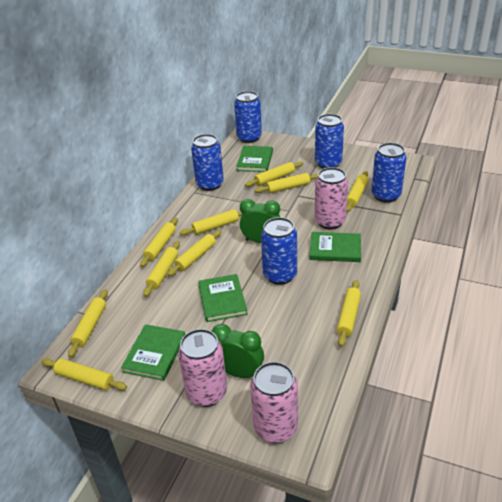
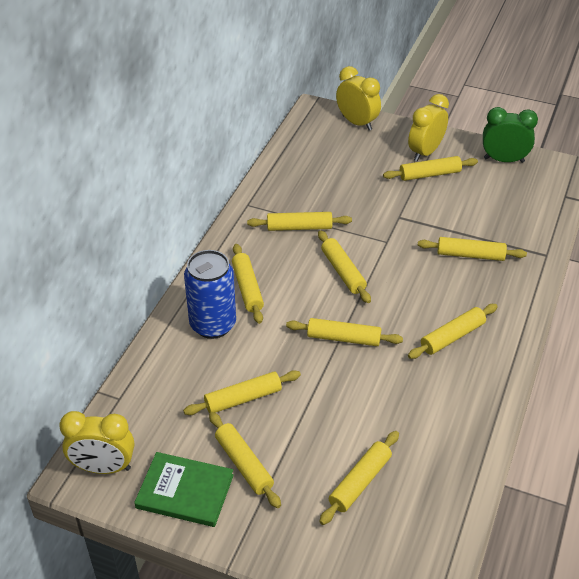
blue can: [191,134,224,191] [234,91,262,143] [261,217,297,285] [315,114,344,169] [372,143,406,203] = 5 -> [184,250,236,339] = 1
green book: [121,324,185,381] [198,274,248,322] [236,146,273,172] [310,232,361,262] = 4 -> [134,452,234,527] = 1
green clock: [212,324,264,378] [240,199,280,243] = 2 -> [483,107,538,163] = 1
pink can: [178,329,227,407] [250,362,298,443] [315,167,348,230] = 3 -> none = 0
yellow clock: none = 0 -> [59,411,134,474] [336,66,381,130] [408,94,449,162] = 3

